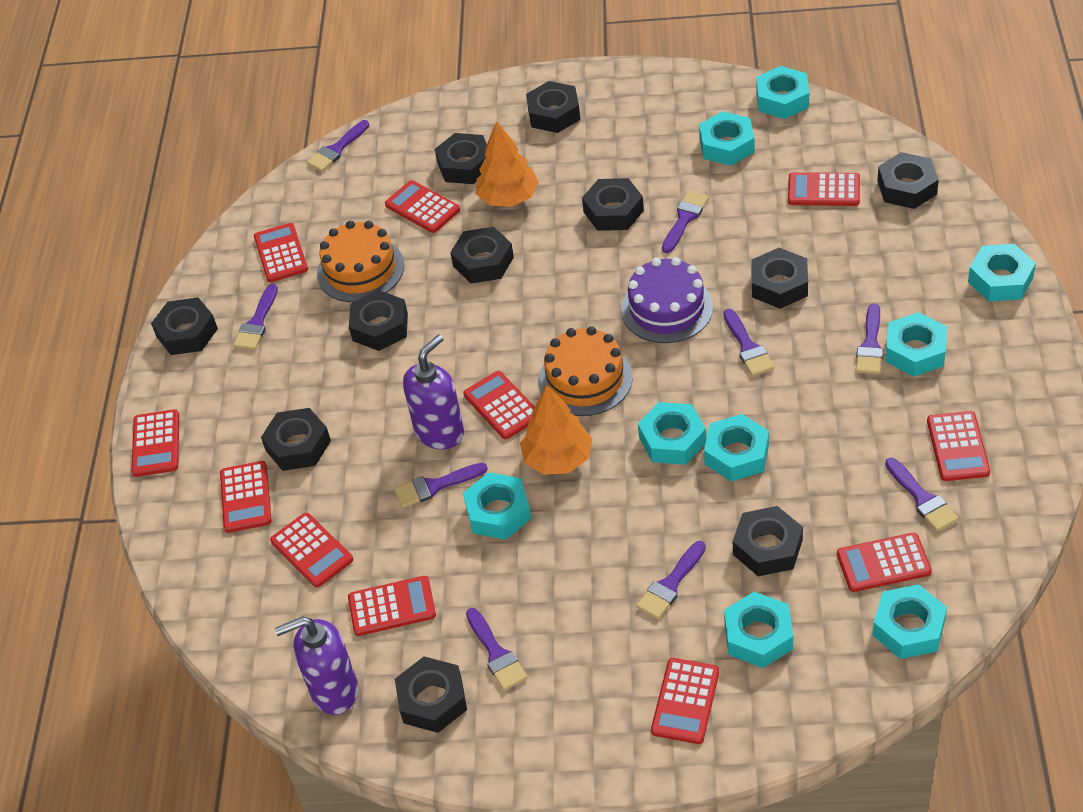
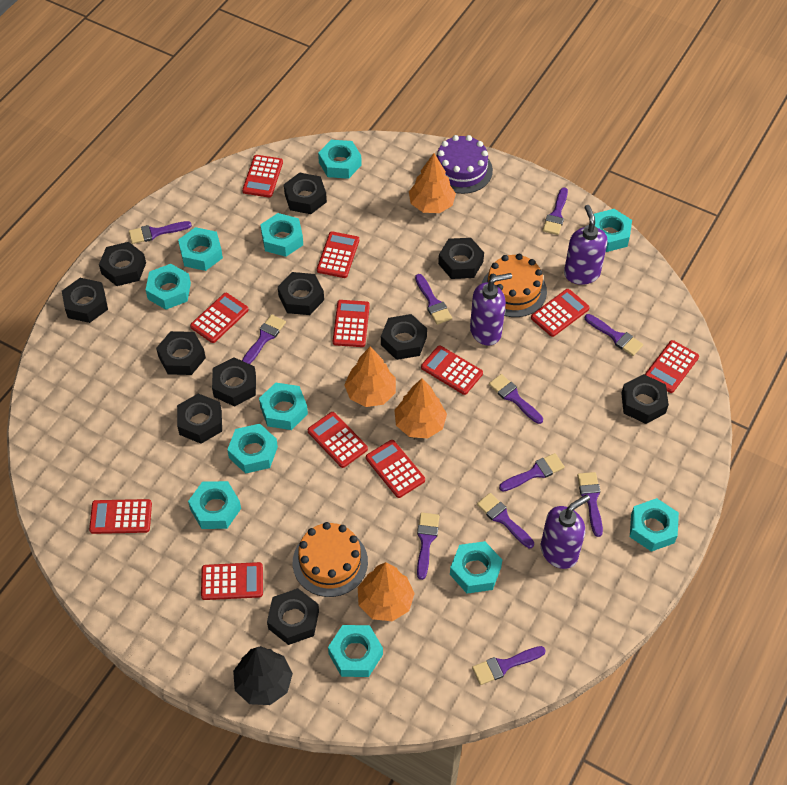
black tree: none = 0 -> [233,646,293,705] = 1
orange tree: [476,121,539,207] [520,385,592,475] = 2 -> [344,346,396,407] [358,562,415,621] [394,378,447,438] [409,153,456,213] = 4
purple brush: [233,284,278,350] [307,120,369,172] [394,463,488,508] [466,608,528,691] [636,541,706,619] [662,191,709,253] [723,309,774,376] [856,303,884,374] [885,458,958,531] = 9 -> [129,221,192,244] [242,314,286,364] [415,274,452,325] [417,512,439,580] [472,646,546,685] [477,493,534,548] [489,374,543,424] [499,453,565,492] [543,187,568,235] [577,472,603,537] [585,314,643,356] = 11
purple soap dispenser: [275,616,358,715] [403,334,464,450] = 2 -> [470,273,512,346] [541,495,590,569] [564,205,608,285] = 3
turquoise nut: [463,472,531,540] [638,402,706,465] [699,111,755,166] [704,414,769,482] [724,592,793,668] [756,66,809,119] [873,584,947,659] [885,312,947,377] [968,244,1036,301] = 9 -> [146,264,191,309] [178,227,223,271] [188,481,241,529] [227,424,278,474] [259,383,308,430] [260,213,303,257] [318,140,362,179] [328,625,383,677] [450,541,502,594] [594,209,632,252] [630,498,679,552] = 11

